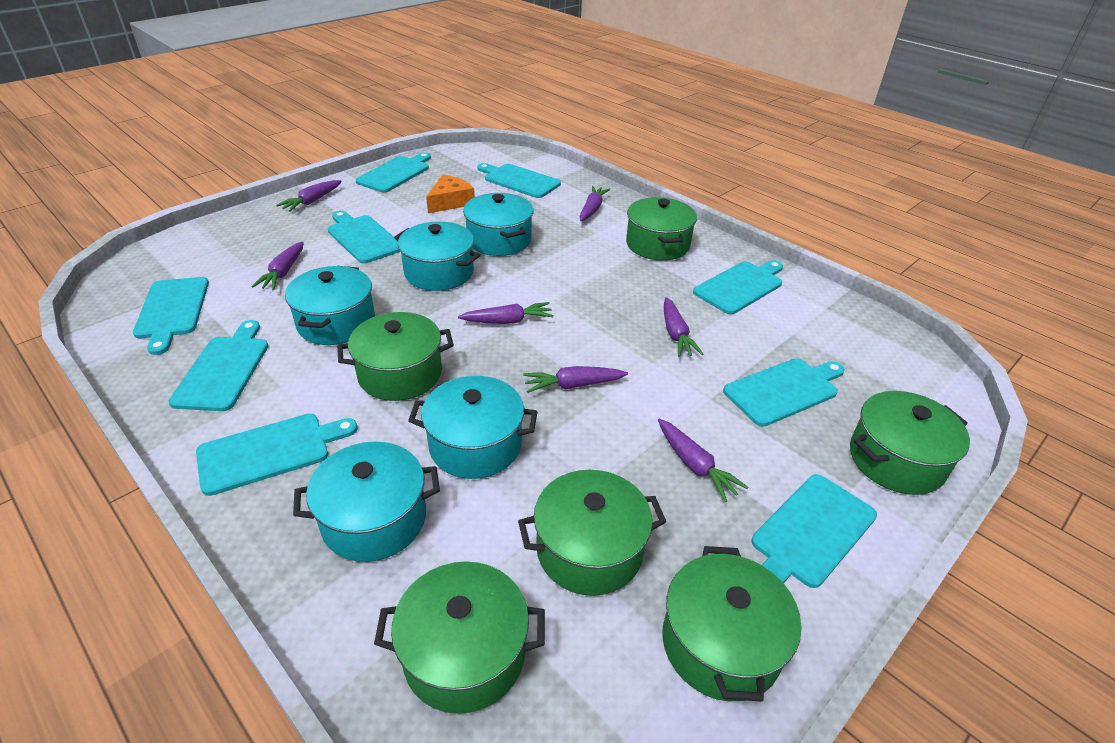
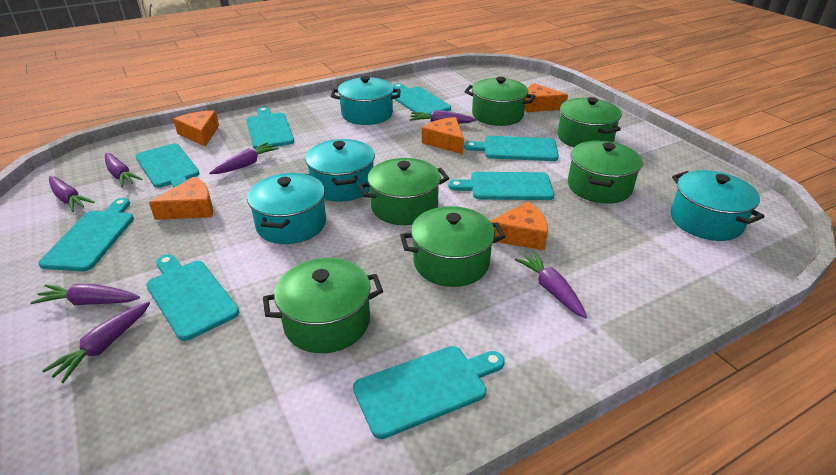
orange cheese: [426,175,475,213] = 1 -> [149,177,213,220] [173,111,219,147] [422,117,464,154] [490,201,548,250] [525,83,568,112] = 5
turquoise cutting board: [133,277,209,355] [168,320,268,411] [196,414,358,496] [328,211,401,264] [356,152,431,192] [477,163,561,198] [693,260,783,314] [723,358,845,427] [752,474,877,588] = 9 -> [38,198,134,271] [136,144,200,188] [146,254,239,341] [246,107,294,149] [353,346,505,439] [392,83,451,115] [448,172,554,200] [464,136,559,161] = 8
turquoise pot: [285,266,375,345] [293,442,440,562] [394,221,480,291] [408,376,537,479] [463,193,534,256] = 5 -> [247,173,326,244] [305,139,375,202] [331,76,400,125] [670,170,764,241] = 4

